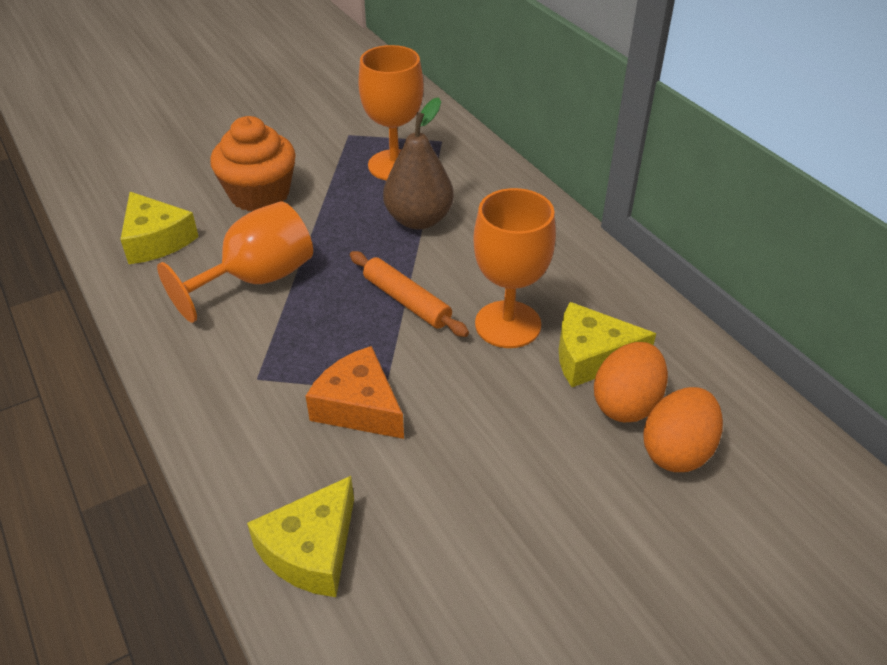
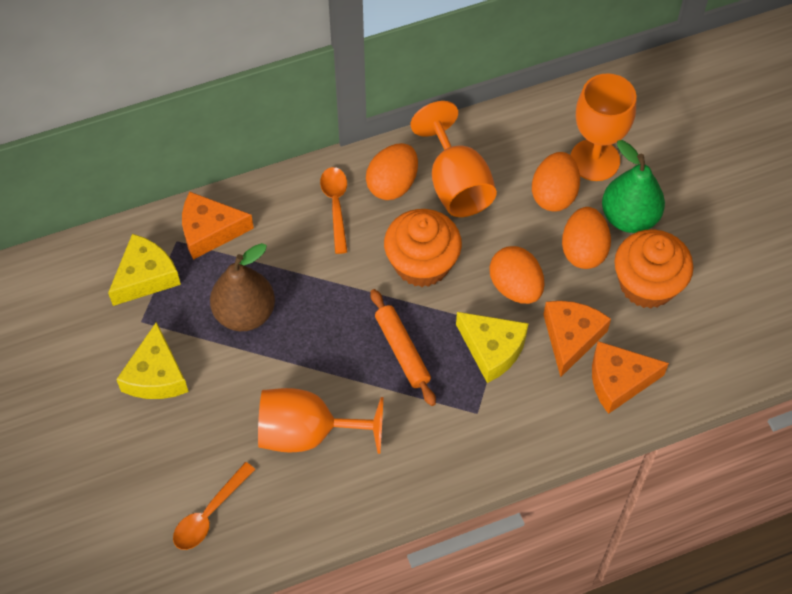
green pear: none = 0 -> [602,140,665,233] = 1
orange cheese: [306,346,404,439] = 1 -> [182,192,254,260] [543,301,611,377] [592,341,669,414] = 3
orange cupcake: [210,116,296,211] = 1 -> [384,209,462,287] [614,229,693,309] = 2
orange egg: [594,342,668,422] [643,387,723,472] = 2 -> [366,143,418,200] [489,246,544,304] [532,152,580,212] [562,207,611,269] = 4
orange spoon: none = 0 -> [173,462,256,550] [320,167,348,254] = 2

